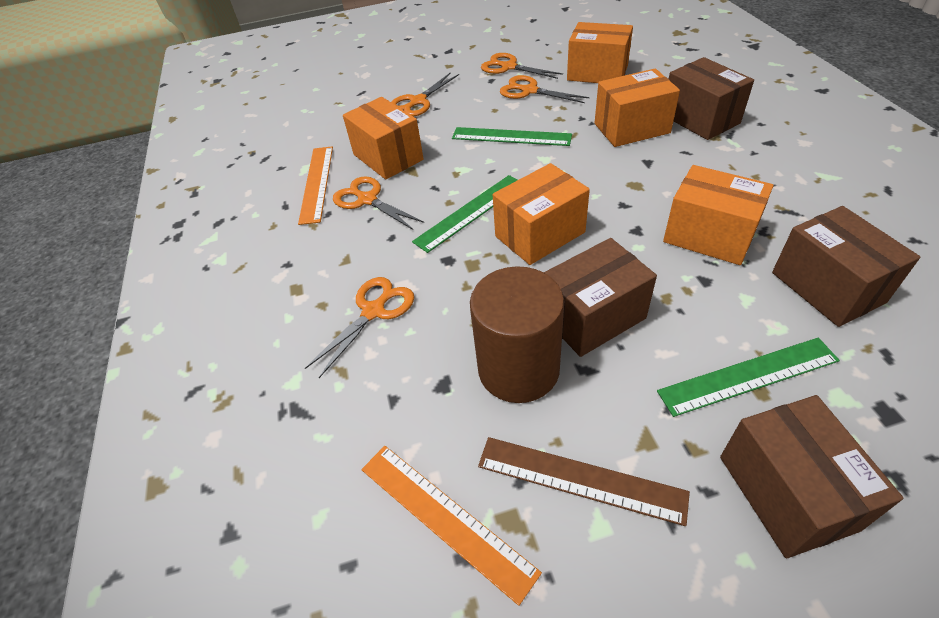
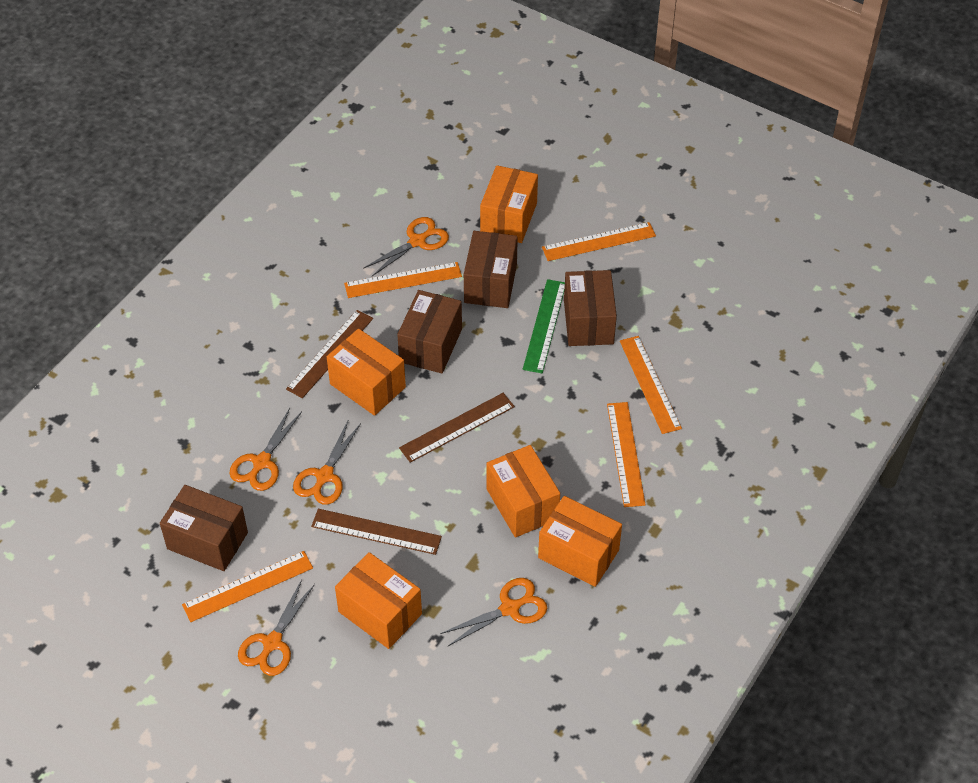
brown cylinder: [470,266,564,403] = 1 -> none = 0
brown ruler: [478,437,690,526] = 1 -> [286,310,373,398] [311,509,442,555] [399,393,515,463] = 3
green ruler: [412,175,518,253] [452,127,572,146] [657,338,840,417] = 3 -> [523,279,565,373] = 1
orange ruler: [298,146,333,225] [362,446,542,606] = 2 -> [182,551,313,622] [344,262,462,298] [542,222,656,261] [607,402,646,507] [620,336,682,434] = 5

